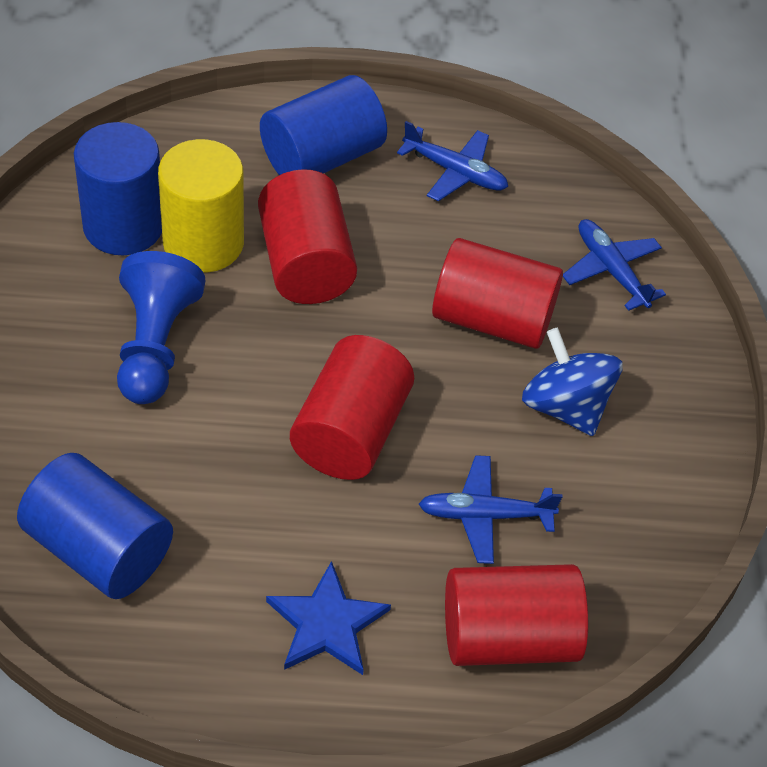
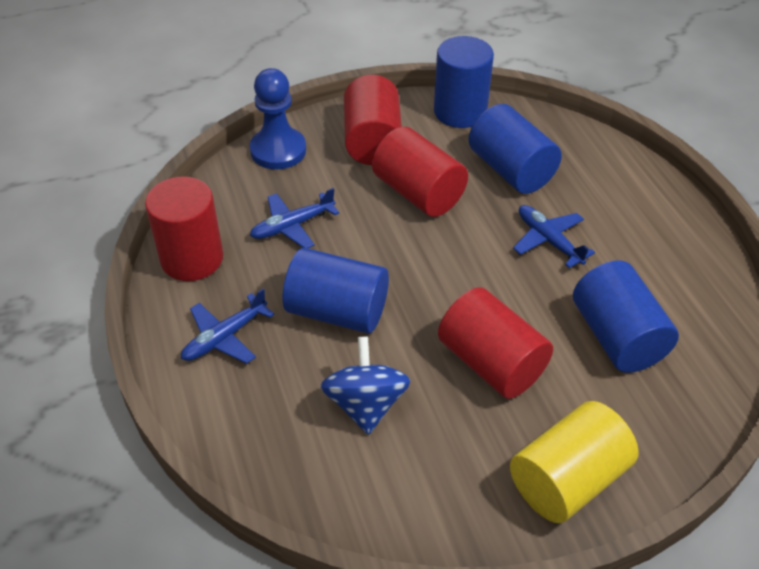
blue cylinder: [17,453,173,599] [74,122,162,255] [260,75,387,175] = 3 -> [282,248,389,333] [434,36,494,128] [469,104,562,194] [573,260,679,373] = 4
blue star: [266,561,391,675] = 1 -> none = 0

